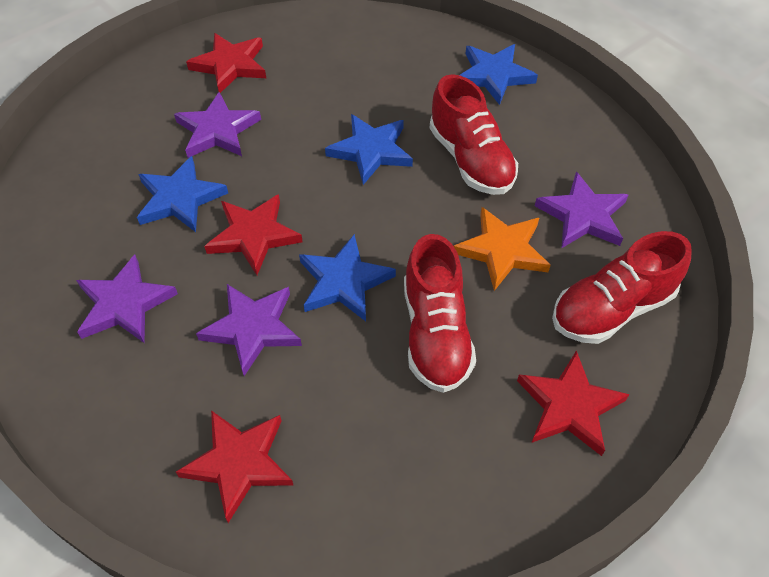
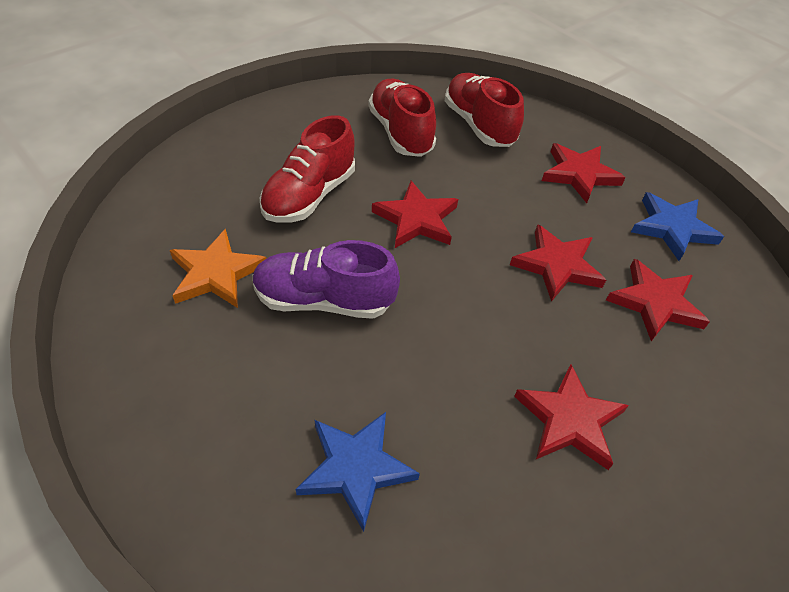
blue star: [137,156,228,232] [299,234,396,321] [325,114,413,185] [460,44,538,105] = 4 -> [296,412,420,532] [631,192,724,261] = 2
purple shoe: none = 0 -> [253,240,400,319] = 1
purple star: [76,255,178,343] [174,92,261,158] [196,284,302,376] [535,172,628,248] = 4 -> none = 0
red star: [176,410,293,523] [186,33,266,93] [204,194,303,275] [517,350,630,456] = 4 -> [372,181,458,248] [510,224,606,302] [514,364,629,470] [542,143,626,203] [606,258,710,341] = 5

